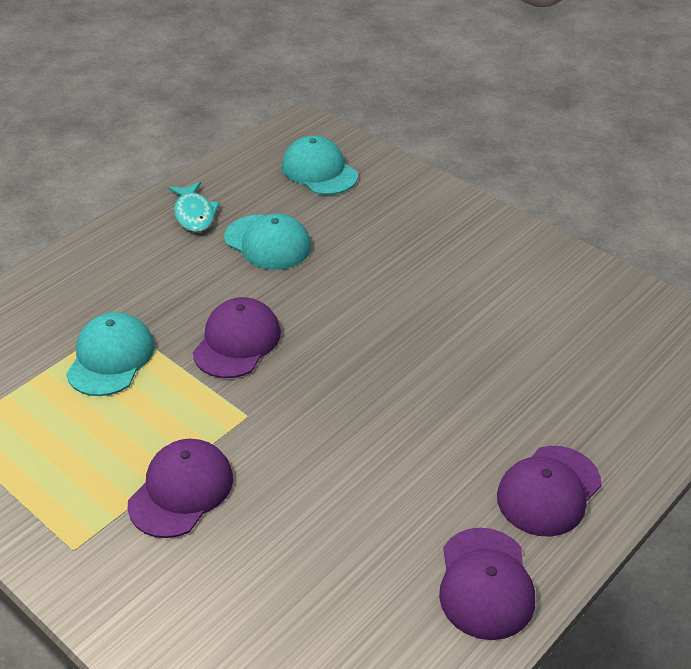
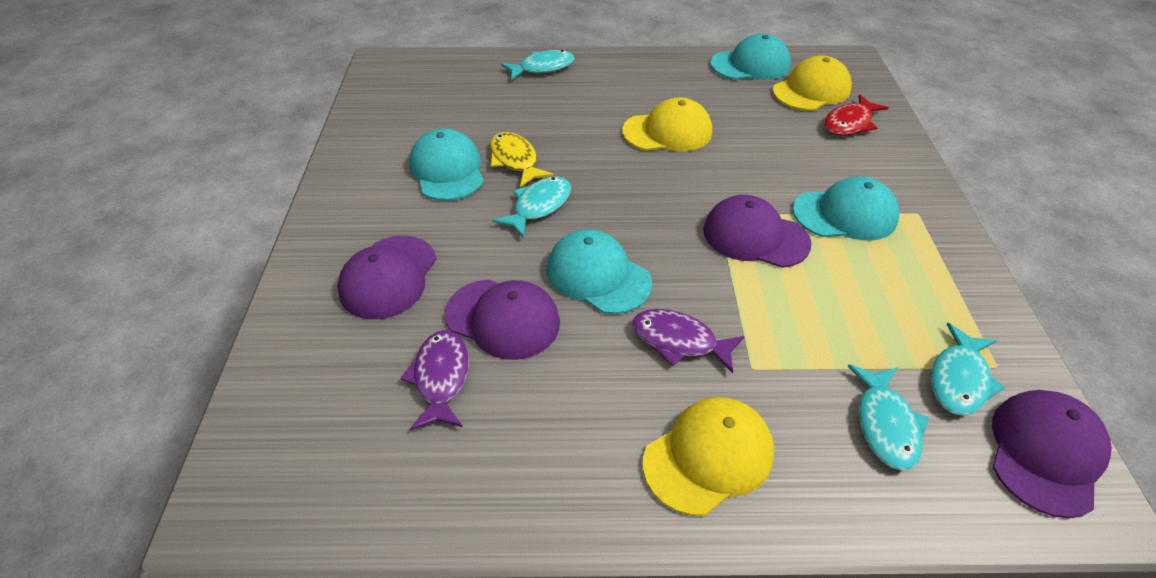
purple fish: none = 0 -> [401,330,469,430] [632,309,745,373] = 2
red fish: none = 0 -> [824,94,889,135] = 1
turquoise cap: [66,312,155,396] [224,214,311,270] [282,136,358,195] = 3 -> [409,128,484,201] [547,229,652,314] [710,33,791,80] [793,177,899,241] = 4
turquoise fish: [168,182,220,232] = 1 -> [492,176,571,237] [501,50,575,80] [847,365,929,471] [931,323,1005,415] = 4
yellow cap: none = 0 -> [622,97,712,151] [643,397,775,516] [773,56,852,111] = 3
yellow fish: none = 0 -> [490,132,553,188] = 1

